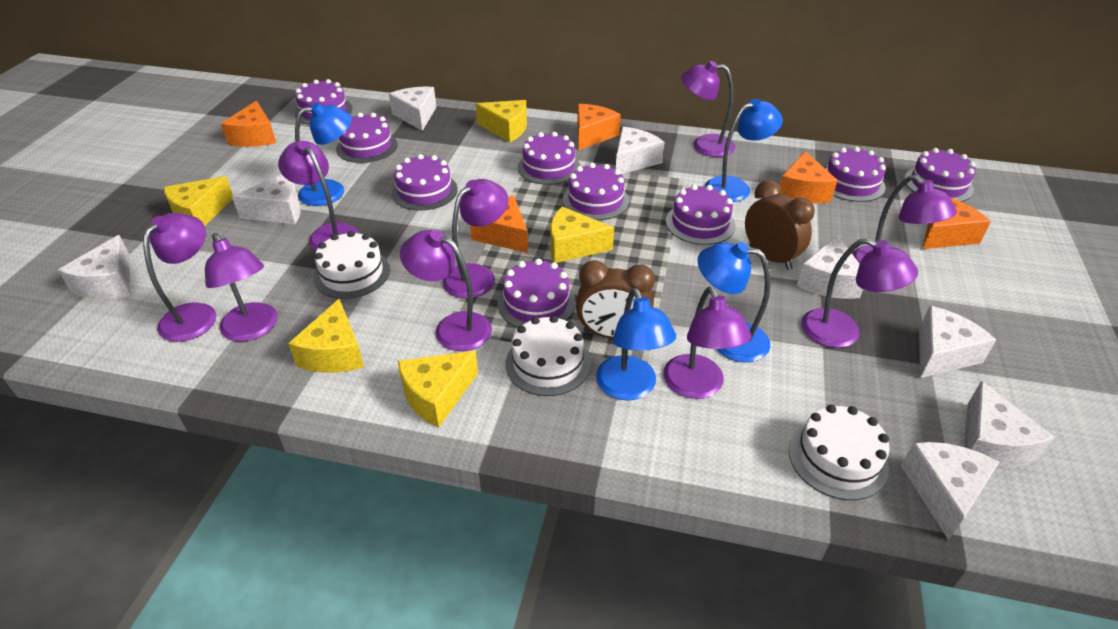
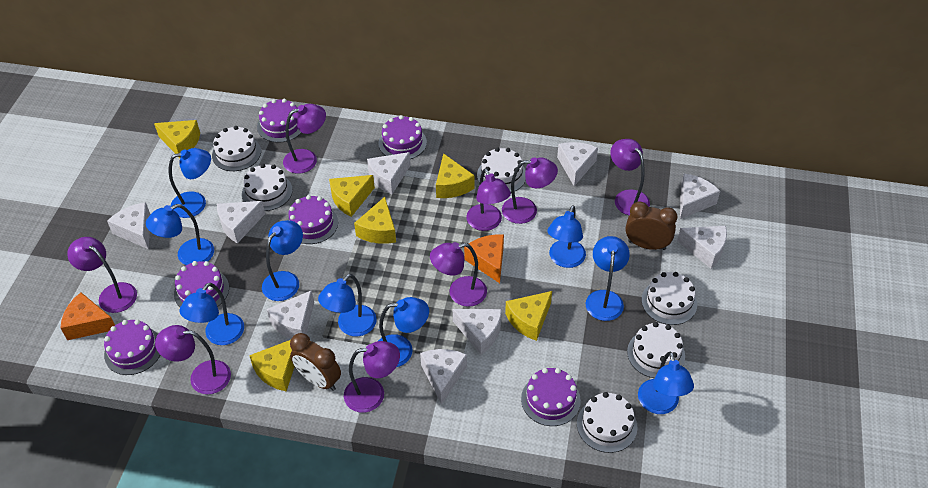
blue lamp: [295,102,352,206] [596,288,676,400] [697,242,771,362] [705,99,783,202] = 4 -> [146,204,214,265] [169,148,211,218] [179,283,244,345] [262,220,303,301] [318,274,377,336] [378,297,429,367] [547,205,586,268] [586,236,630,321] [638,352,694,414] = 9
orange cheese: [221,101,276,147] [470,196,528,253] [577,104,621,150] [778,151,838,204] [922,198,991,249] = 5 -> [61,292,115,340] [464,235,504,283] = 2
purple cake: [295,79,352,125] [336,113,398,163] [392,154,458,211] [497,258,576,327] [518,132,580,185] [563,163,629,220] [666,185,736,245] [826,147,886,202] [904,148,976,202] = 9 -> [104,319,160,375] [174,261,229,307] [257,99,302,143] [288,195,338,244] [378,115,427,159] [521,368,581,426] = 6
purple lamp: [143,213,216,342] [205,233,278,341] [278,141,359,251] [400,230,492,351] [443,179,508,298] [663,286,751,399] [681,61,735,157] [802,238,918,348] [853,175,957,264] = 9 -> [67,237,137,313] [155,325,231,394] [283,104,326,174] [344,341,400,413] [430,242,487,307] [466,169,511,231] [502,157,558,224] [611,139,650,215] = 8
white cake: [314,231,390,299] [506,315,591,396] [789,405,890,500] = 3 -> [212,126,261,171] [242,164,293,211] [477,147,526,192] [577,392,638,453] [627,322,685,378] [642,272,697,325] = 6
white cheese: [58,235,131,299] [232,175,301,224] [389,87,436,131] [616,127,665,174] [797,234,863,299] [901,442,999,540] [919,306,996,378] [964,381,1055,469] = 8 -> [107,202,151,249] [217,201,265,243] [267,290,314,339] [367,152,411,194] [420,349,467,405] [453,309,502,355] [557,142,598,186] [677,226,727,269] [680,174,720,219] = 9
yellow cheese: [163,176,233,226] [288,299,364,373] [398,351,478,427] [476,100,527,142] [550,207,614,263] = 5 -> [154,120,200,158] [249,340,295,392] [329,175,375,217] [354,197,396,244] [436,153,475,198] [505,291,552,341] = 6

